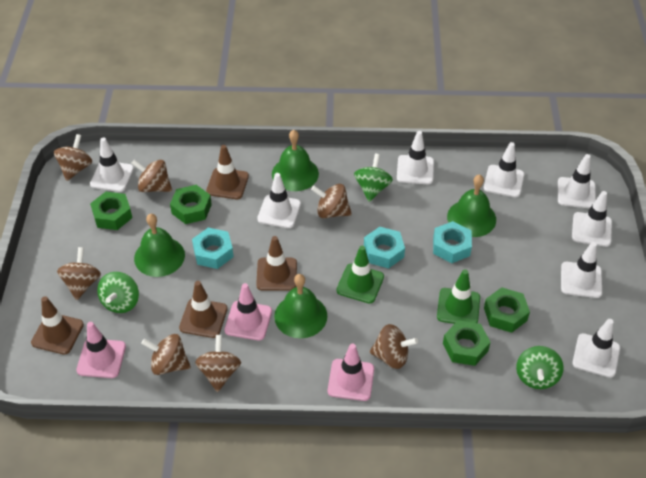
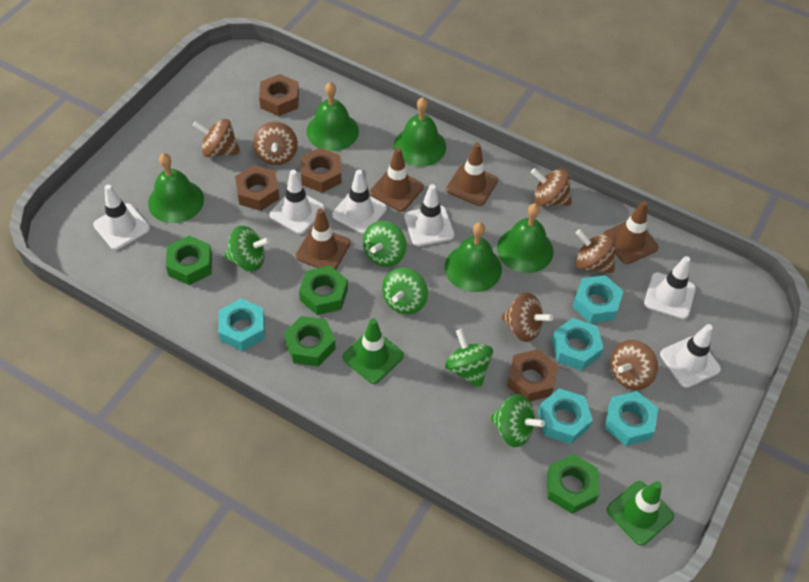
brown nut: none = 0 -> [235,165,280,211] [259,74,299,116] [300,148,342,193] [507,349,558,401] = 4
brown spinning top: [54,134,92,181] [57,247,101,300] [131,160,172,192] [141,334,191,375] [195,335,241,392] [311,184,352,218] [369,324,418,369] = 7 -> [193,119,241,157] [253,122,298,165] [501,293,553,342] [531,168,572,206] [576,229,616,273] [611,340,658,390] = 6
green bell: [134,214,185,277] [272,130,319,191] [274,274,327,338] [447,174,496,237] = 4 -> [148,153,204,223] [306,82,359,151] [394,97,446,167] [445,222,502,292] [497,204,553,273] = 5
green spinning top: [97,272,139,313] [354,154,393,202] [516,346,564,389] = 3 -> [224,226,270,271] [363,221,406,267] [382,268,428,314] [445,329,493,388] [490,394,545,447] = 5
pink traffic cone: [76,322,126,378] [224,283,272,341] [328,344,374,401] = 3 -> none = 0
turquoise nut: [192,228,234,269] [364,227,405,268] [433,221,472,263] = 3 -> [218,299,265,351] [538,388,593,444] [552,318,604,371] [573,275,623,323] [605,391,658,446] = 5
white traffic cone: [90,137,134,192] [257,173,301,228] [397,131,434,184] [484,142,524,197] [558,154,596,209] [561,242,602,298] [572,191,612,247] [572,319,620,378] = 8 -> [93,184,150,250] [269,170,325,234] [332,170,387,234] [404,184,455,246] [644,256,696,319] [660,324,721,388] = 6

